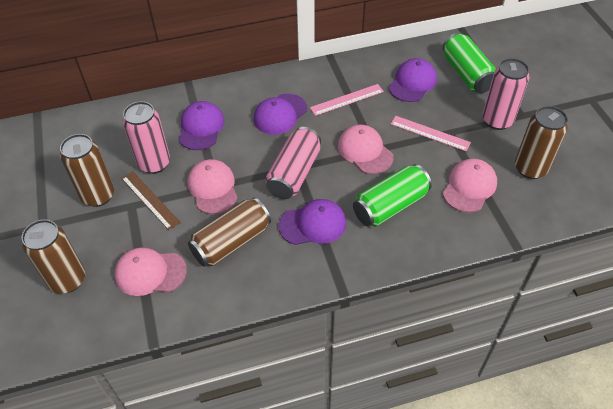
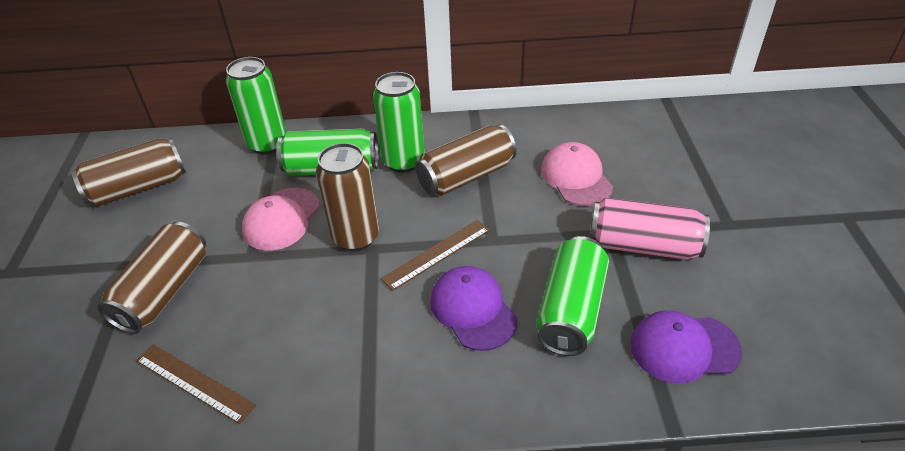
brown ruler: [121,171,181,230] = 1 -> [136,344,256,424] [381,220,490,291] = 2
green can: [353,164,432,227] [443,32,496,93] = 2 -> [226,57,286,154] [277,129,378,176] [373,72,425,173] [536,236,609,356] = 4
pink can: [123,101,170,174] [266,127,321,199] [483,58,530,130] = 3 -> [590,197,710,260] = 1
pink cap: [115,247,187,296] [187,159,238,214] [338,125,394,174] [443,159,497,213] = 4 -> [242,188,320,251] [541,142,613,206] = 2
pink ruler: [310,84,384,116] [391,116,471,151] = 2 -> none = 0
purple cap: [179,101,225,150] [253,94,307,135] [279,199,346,245] [389,58,437,102] = 4 -> [430,266,518,351] [630,311,742,383] = 2

